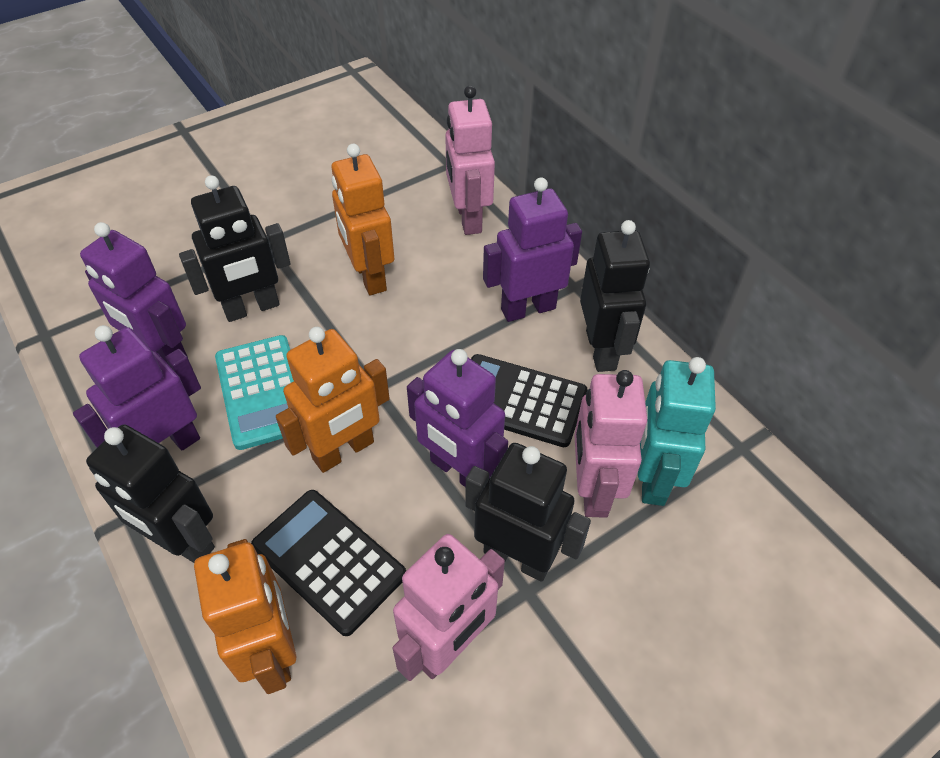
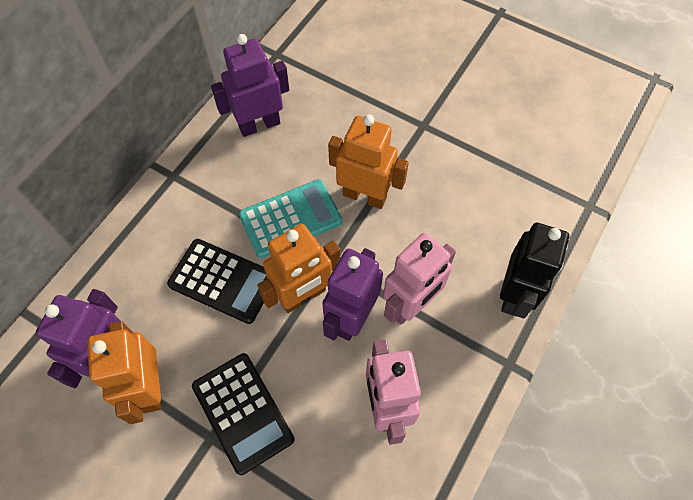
black robot: [86,424,215,563] [179,175,290,322] [466,443,591,582] [580,220,650,372] = 4 -> [500,223,569,318] = 1
pink robot: [393,534,505,681] [445,85,495,235] [574,370,647,518] = 3 -> [366,340,421,445] [383,233,456,325] = 2
purple robot: [73,325,201,450] [80,222,188,365] [407,349,508,487] [483,177,582,322] = 4 -> [36,289,120,388] [211,34,289,137] [322,248,383,341] = 3
turquoise robot: [638,357,716,506] = 1 -> none = 0

